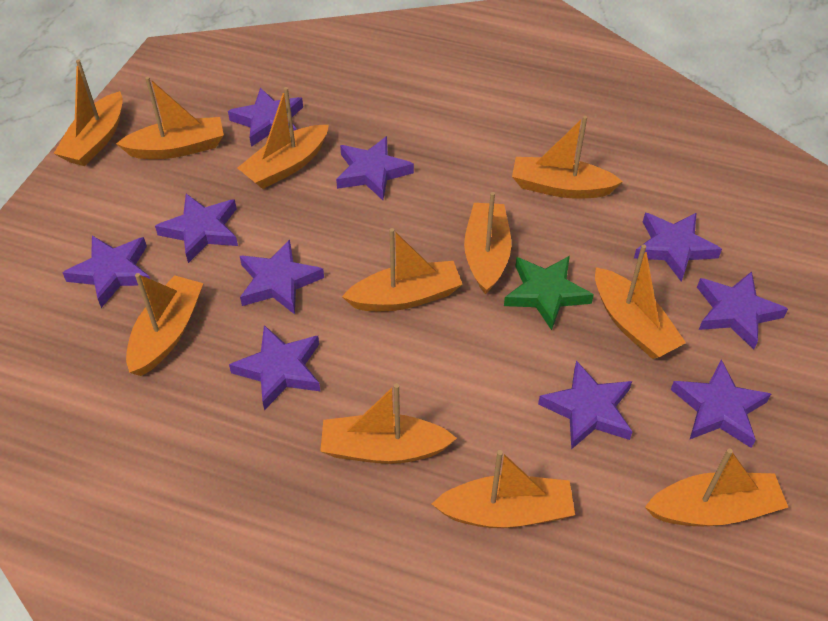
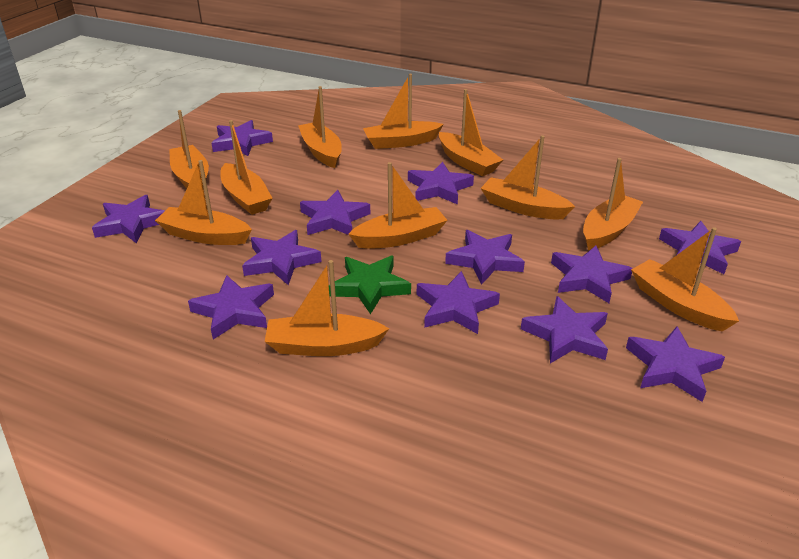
purple star: [62,236,150,308] [155,194,238,263] [228,87,303,147] [229,325,320,410] [240,239,324,314] [336,136,414,200] [538,360,633,450] [634,213,722,282] [671,359,771,448] [697,271,788,350] = 10 -> [92,195,164,243] [188,275,274,340] [211,120,273,156] [242,230,322,285] [300,190,370,235] [408,162,474,204] [417,271,500,334] [445,230,525,285] [521,296,608,364] [551,246,633,303] [626,326,725,402] [659,221,741,274] = 12

